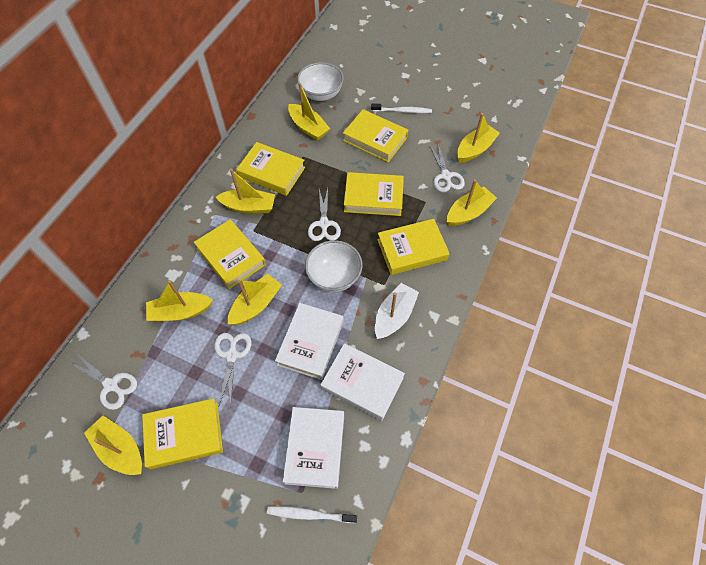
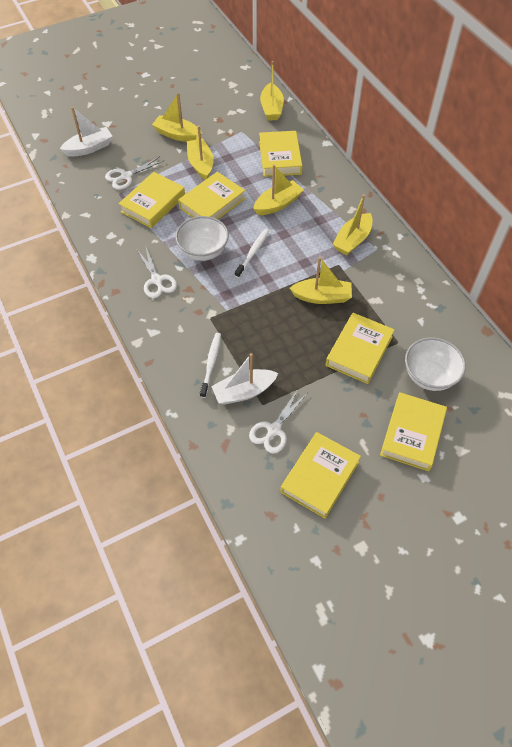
white boat: [375,283,419,339] = 1 -> [60,107,113,157] [211,353,278,405] = 2
white book: [275,303,344,380] [283,407,344,489] [321,343,405,421] = 3 -> none = 0
white scissors: [69,353,137,410] [214,333,251,408] [308,188,341,241] [429,144,465,193] = 4 -> [105,157,163,190] [137,245,177,298] [249,389,307,454] = 3
yellow boat: [84,416,142,475] [146,280,213,322] [216,169,275,214] [228,274,282,325] [288,83,330,141] [447,179,497,226] [457,113,500,163] = 7 -> [152,93,202,142] [187,125,214,180] [253,164,304,215] [260,61,284,120] [290,257,352,304] [333,194,373,255] = 6

